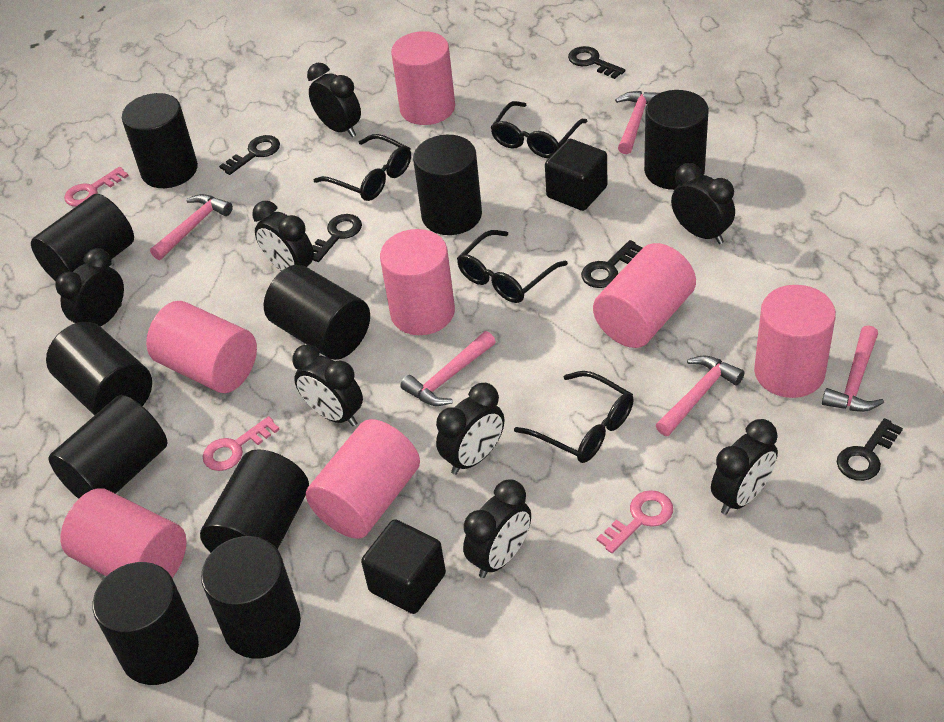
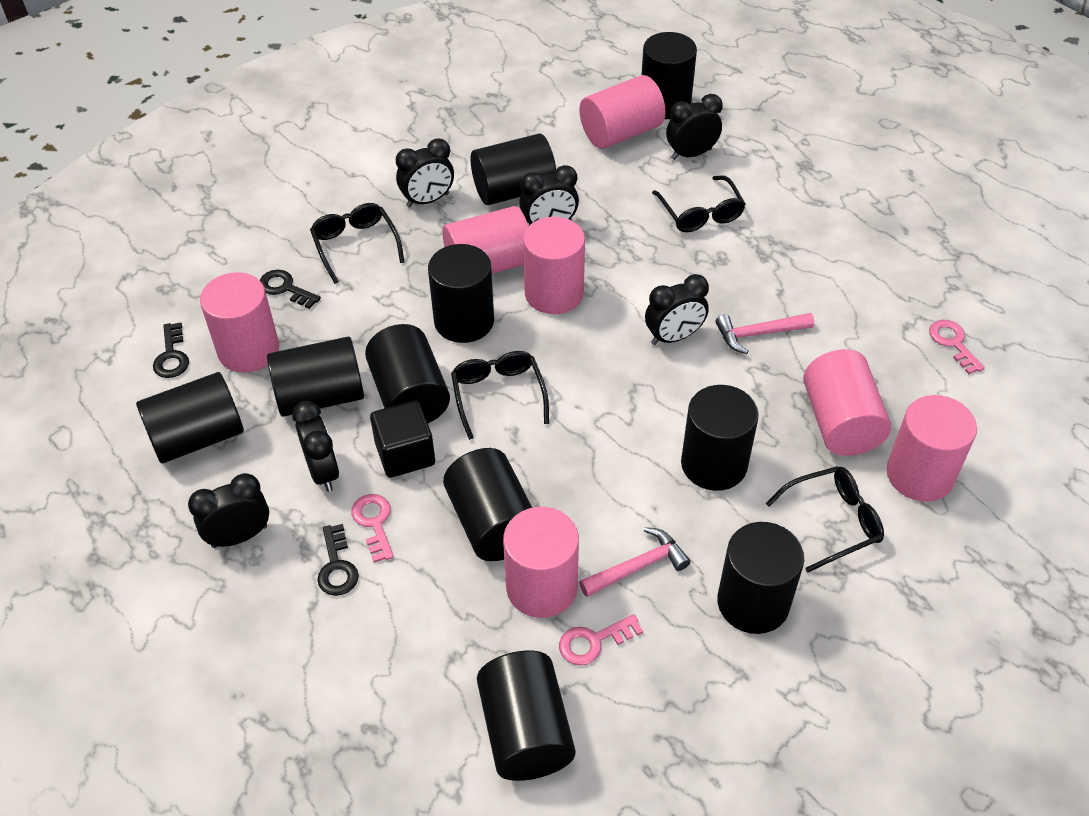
black clock: [56,248,124,327] [253,201,314,271] [292,344,363,426] [307,63,361,137] [436,383,504,475] [463,479,531,578] [671,163,735,244] [711,419,778,515] = 8 -> [188,473,269,548] [292,401,339,492] [396,138,454,208] [519,165,579,226] [645,274,709,345] [666,94,722,160] = 6
black cube: [361,519,446,614] [545,139,607,211] = 2 -> [370,400,435,478] = 1
black key: [219,135,280,175] [312,214,362,262] [568,46,625,79] [581,240,643,288] [837,418,903,481] = 5 -> [153,322,189,378] [260,269,321,309] [317,524,359,596] = 3
pink hammer: [150,194,233,260] [400,331,496,406] [615,91,659,154] [656,355,745,436] [822,325,884,412] = 5 -> [579,527,691,597] [716,313,814,354] = 2

